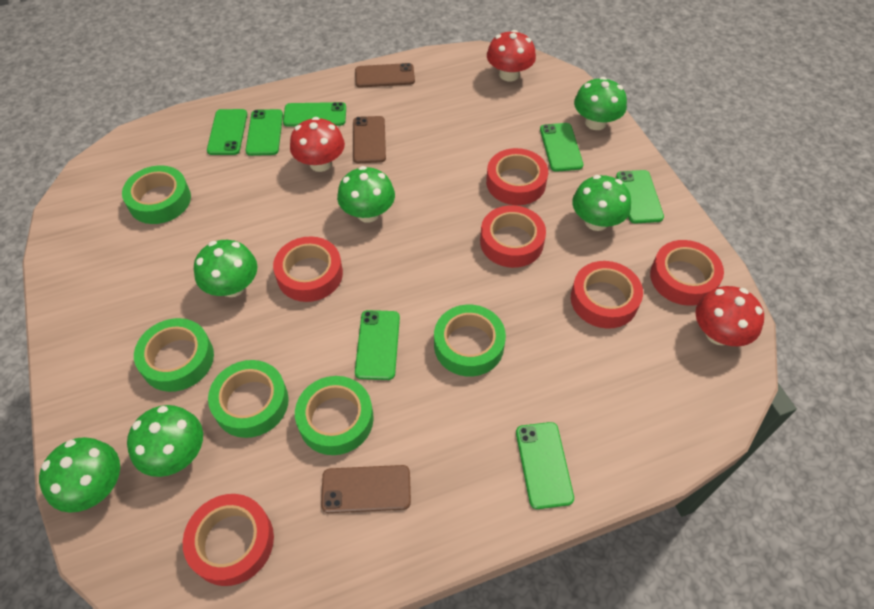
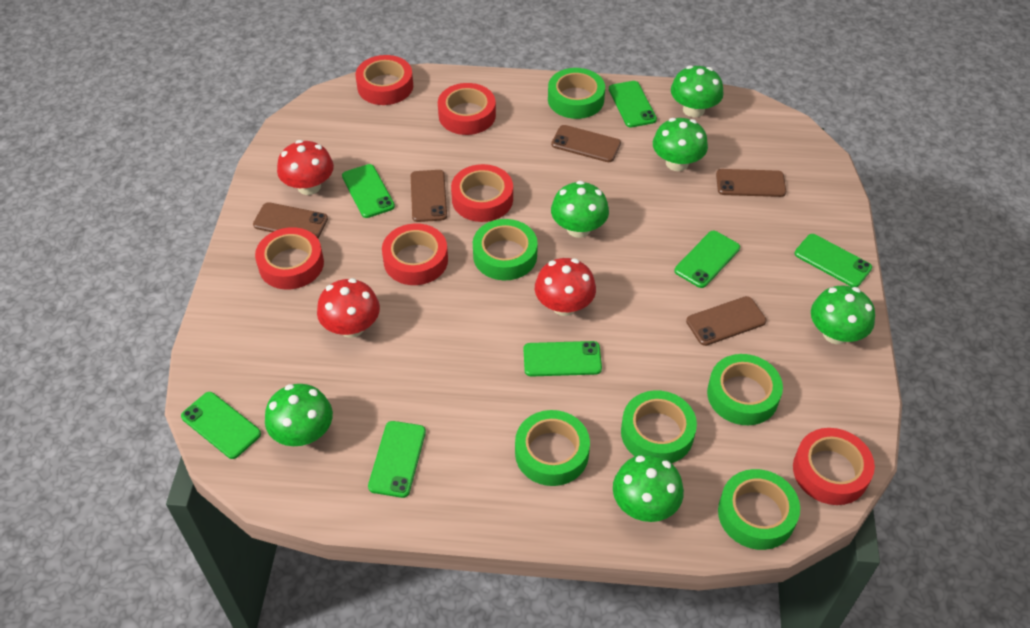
brown phone: [321,465,411,513] [353,116,386,163] [355,63,415,88] = 3 -> [253,202,328,238] [411,170,447,222] [551,125,621,162] [686,296,767,346] [716,169,786,197] = 5
green tape: [122,165,191,224] [134,318,214,392] [208,360,289,438] [295,376,374,455] [434,305,506,376] = 5 -> [473,219,538,280] [515,410,590,486] [548,68,605,119] [621,390,697,463] [707,354,783,425] [718,469,800,550] = 6

